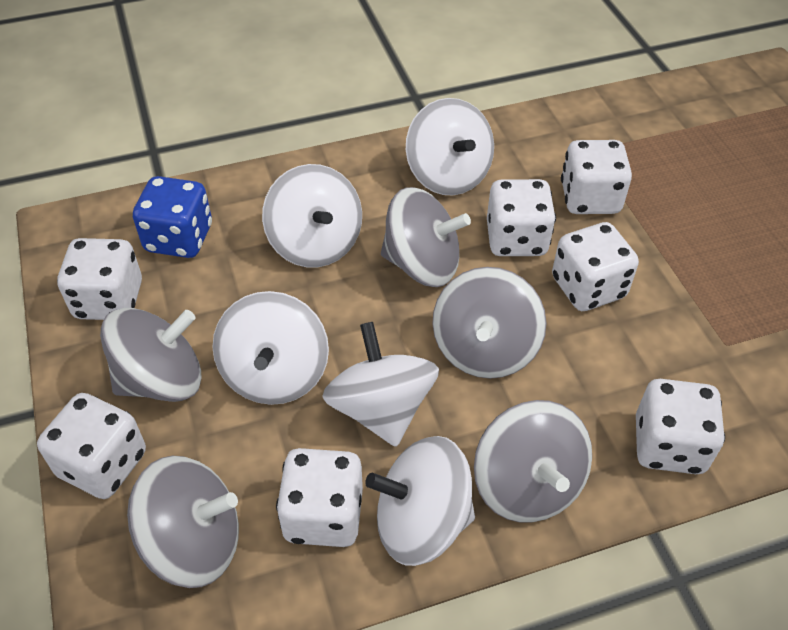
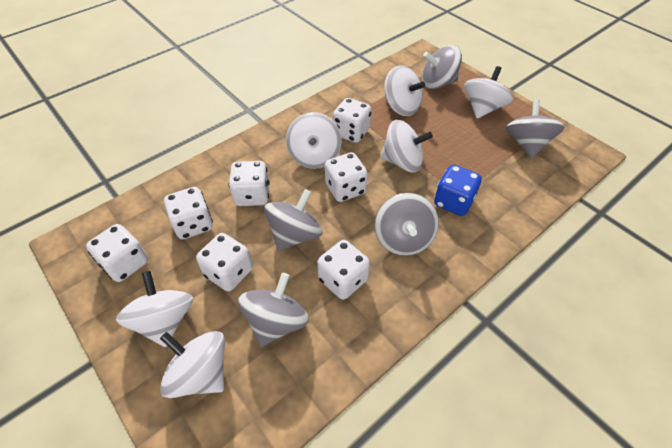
white spinning top: [212,291,329,405] [262,164,362,267] [323,322,439,447] [365,436,475,566] [406,98,494,195] = 5 -> [116,271,193,347] [160,331,225,398] [286,112,342,169] [381,120,433,172] [384,65,425,116] [464,66,513,119] = 6

